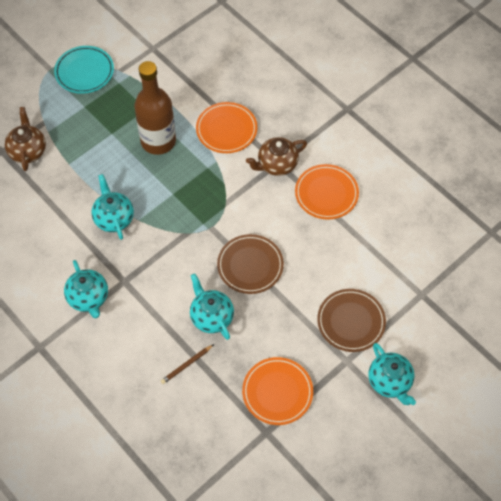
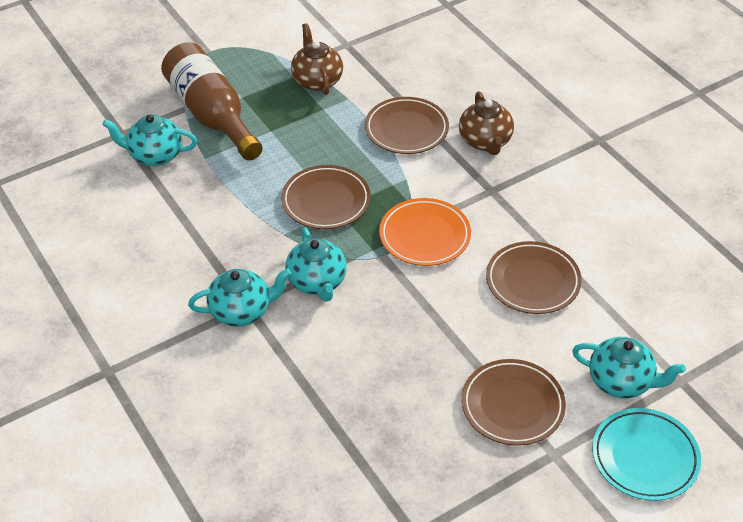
brown pencil: [161,344,214,384] = 1 -> none = 0
brown plate: [217,234,284,294] [317,289,386,352] = 2 -> [281,165,371,229] [365,97,449,154] [462,359,566,446] [486,241,582,314] = 4
orange plate: [196,102,258,153] [242,357,313,425] [295,164,359,219] = 3 -> [379,198,471,266] = 1

